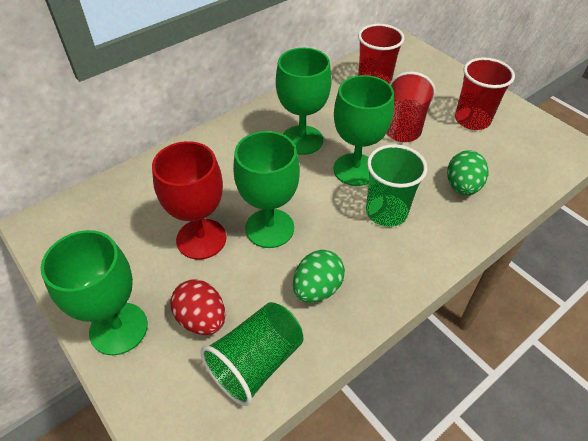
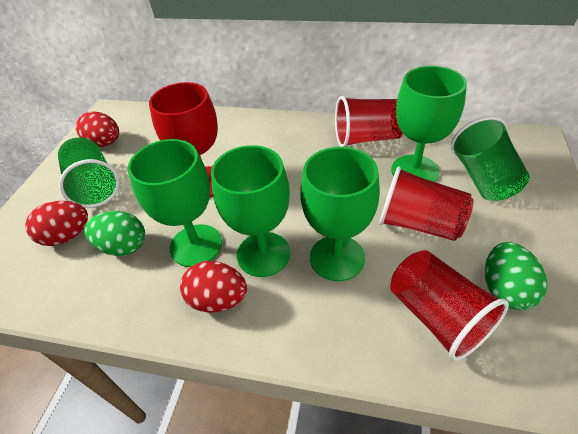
red egg: [171,279,225,335] = 1 -> [25,201,88,246] [76,111,119,147] [180,261,247,313] = 3

